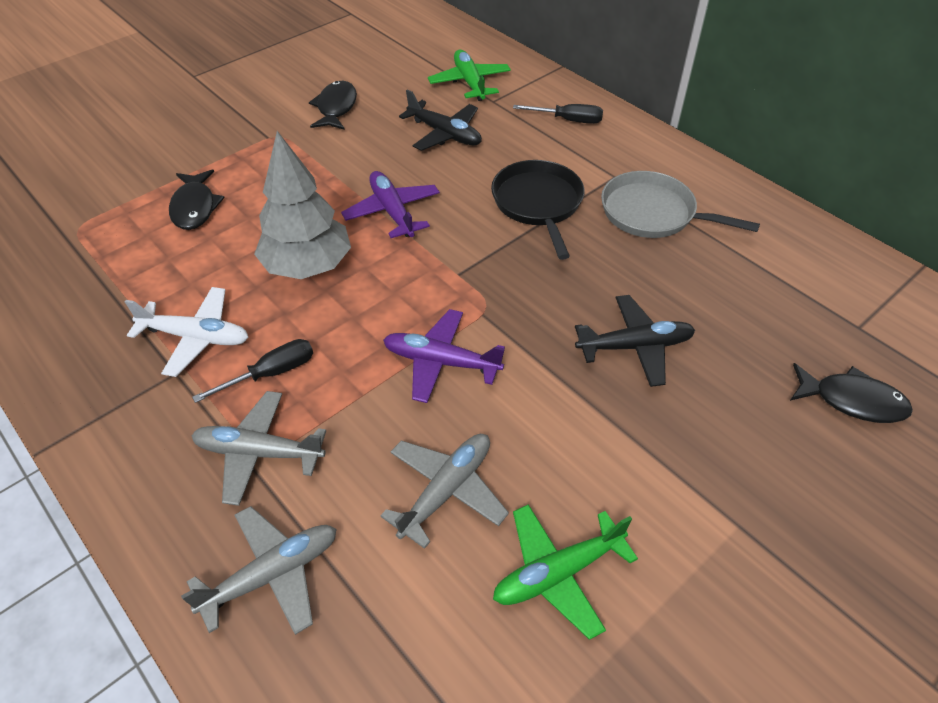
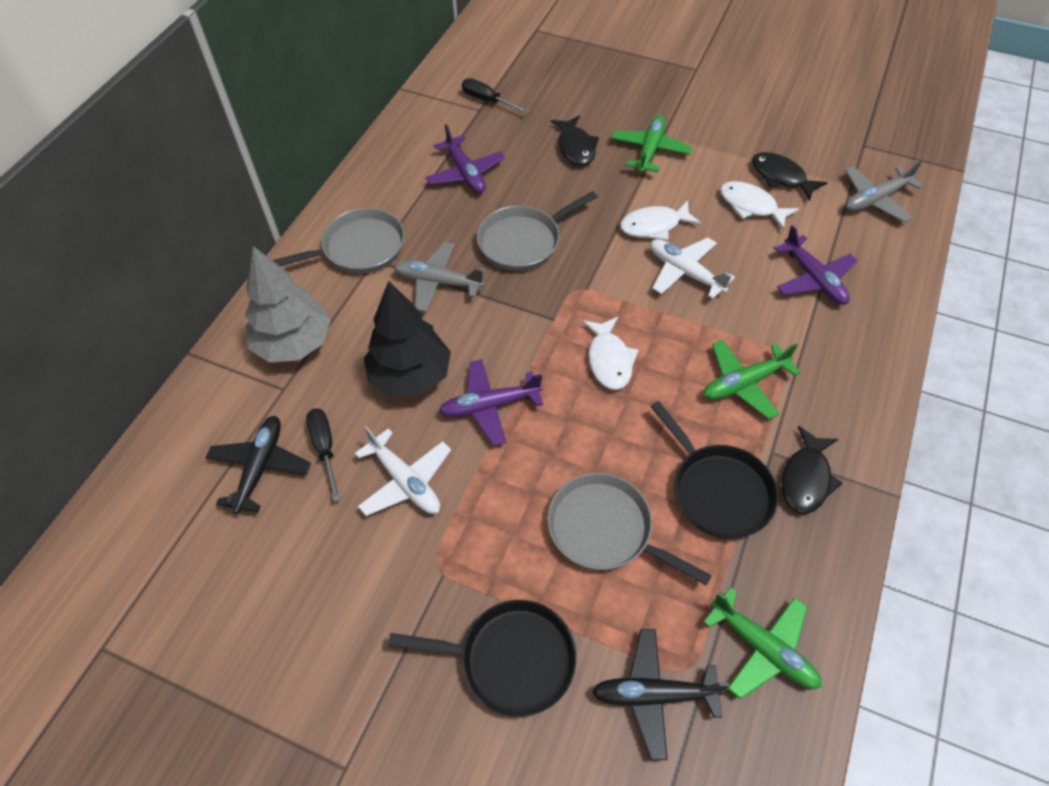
black pan: [491,160,584,260] = 1 -> [388,600,577,717] [650,401,778,539] = 2
black tree: none = 0 -> [364,281,451,397] = 1
green plane: [428,50,511,101] [493,504,638,640] = 2 -> [611,115,693,173] [703,340,800,419] [703,587,822,699] = 3
grey pan: [601,171,760,238] = 1 -> [272,208,405,273] [477,191,598,271] [547,473,712,585] = 3
grey plane: [181,506,337,635] [191,391,326,506] [380,434,509,549] = 3 -> [393,242,485,312] [845,160,924,223] = 2
purple plane: [341,171,440,238] [383,309,505,403] = 2 -> [426,124,505,193] [439,359,543,446] [774,225,858,305] = 3
white fish: none = 0 -> [582,317,639,390] [620,201,701,241] [720,181,799,230] = 3
white plane: [125,287,248,377] = 1 -> [355,426,451,516] [650,237,735,299] = 2

